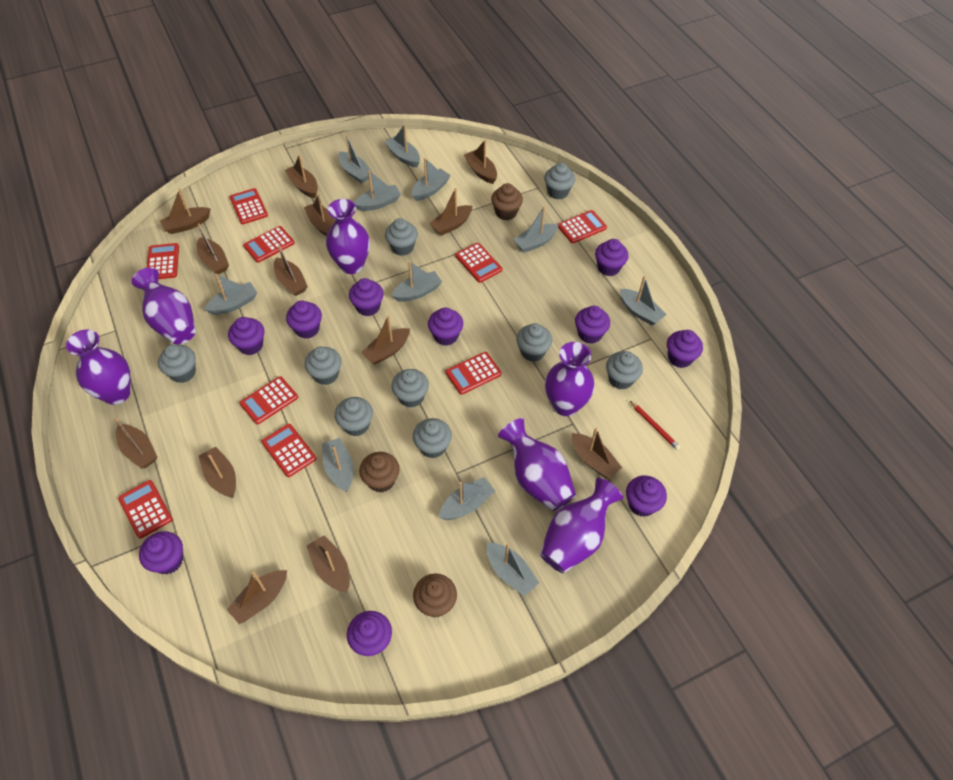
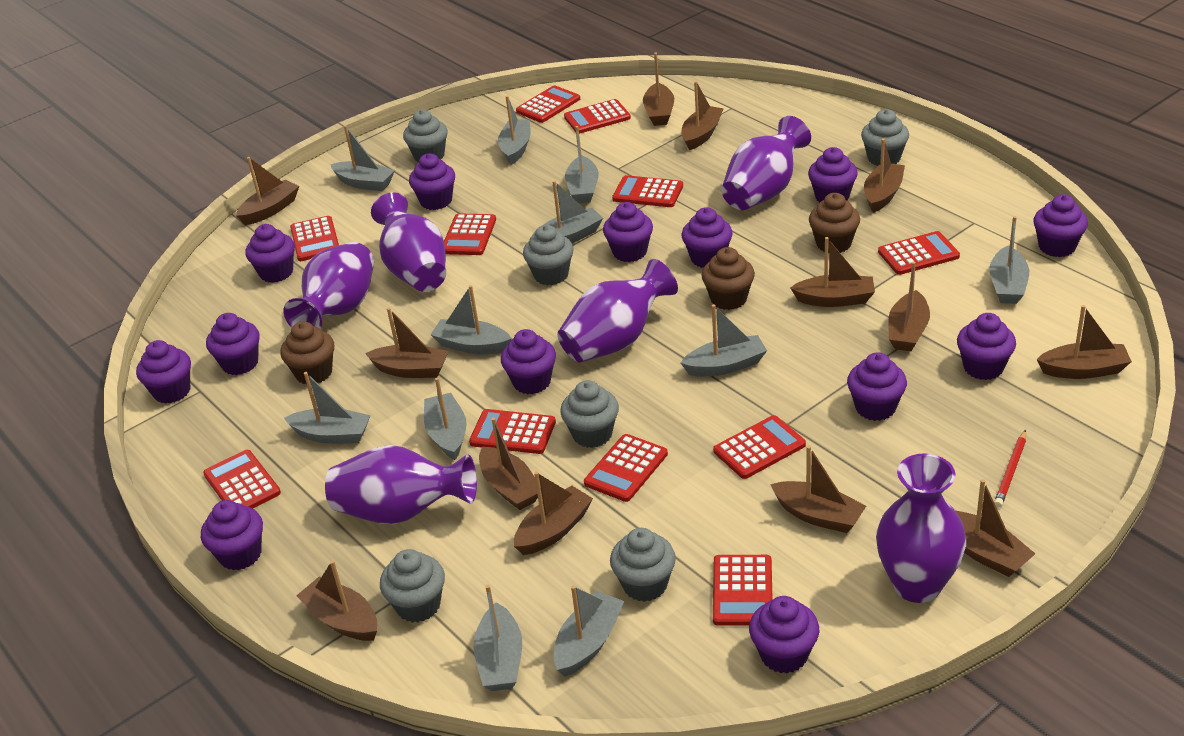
grey cupcake: [158,344,196,383] [304,346,342,385] [335,397,373,436] [385,218,418,256] [391,369,429,407] [413,418,452,458] [516,323,552,361] [544,163,575,199] [606,351,643,390] = 9 -> [380,549,445,623] [403,110,448,162] [523,225,574,285] [560,380,619,448] [610,528,676,602] [861,109,909,166] = 6
purple cupcake: [139,531,183,574] [228,317,264,355] [286,300,322,339] [347,611,392,656] [349,278,384,316] [428,307,463,346] [575,306,610,344] [595,239,629,276] [626,475,667,517] [667,330,703,368] = 10 -> [136,340,191,404] [201,500,263,570] [206,313,260,375] [246,224,295,283] [409,153,455,210] [501,329,556,394] [603,202,653,262] [681,207,733,268] [749,596,819,673] [808,147,858,203] [847,352,907,421] [957,313,1016,380] [1033,194,1088,257] = 13
red calculator: [118,480,173,539] [147,243,179,279] [230,188,268,224] [240,376,298,424] [243,226,295,263] [261,424,316,477] [446,352,502,395] [455,243,502,283] [558,210,607,243] = 9 -> [203,450,281,508] [290,216,339,261] [444,213,496,255] [469,409,556,454] [516,85,580,123] [564,99,631,134] [584,434,668,502] [612,175,683,207] [713,415,806,479] [713,555,773,626] [878,231,960,275] = 11

